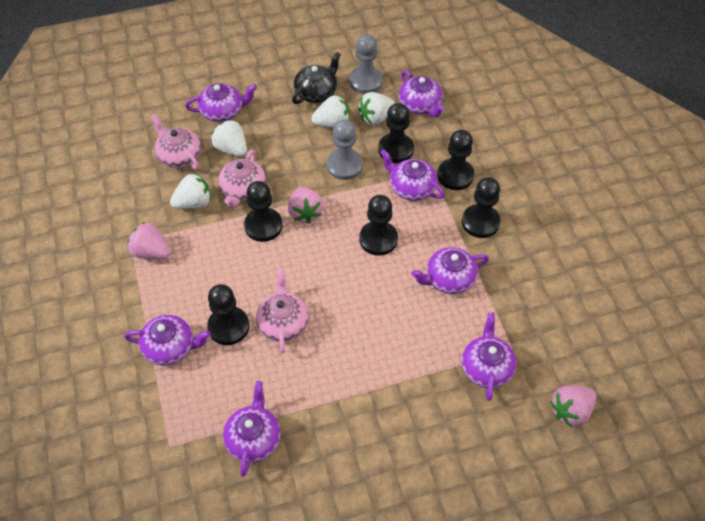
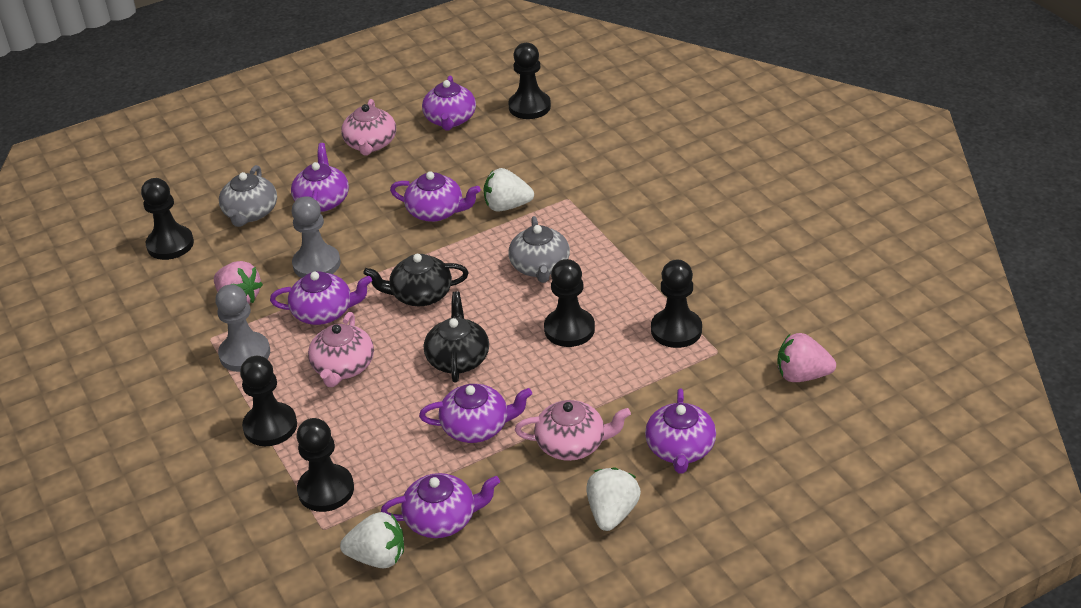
black teapot: [292,52,341,104] = 1 -> [363,254,469,306] [424,291,489,383] = 2
grey teapot: none = 0 -> [219,165,277,227] [508,216,570,283] = 2
pink strawberry: [127,222,170,260] [288,187,323,224] [550,385,596,427] = 3 -> [214,261,263,303] [777,333,836,382] = 2
white strawberry: [170,173,211,209] [211,119,247,157] [311,95,350,128] [358,92,395,125] = 4 -> [340,512,404,568] [483,168,534,212] [586,467,641,531] = 3

